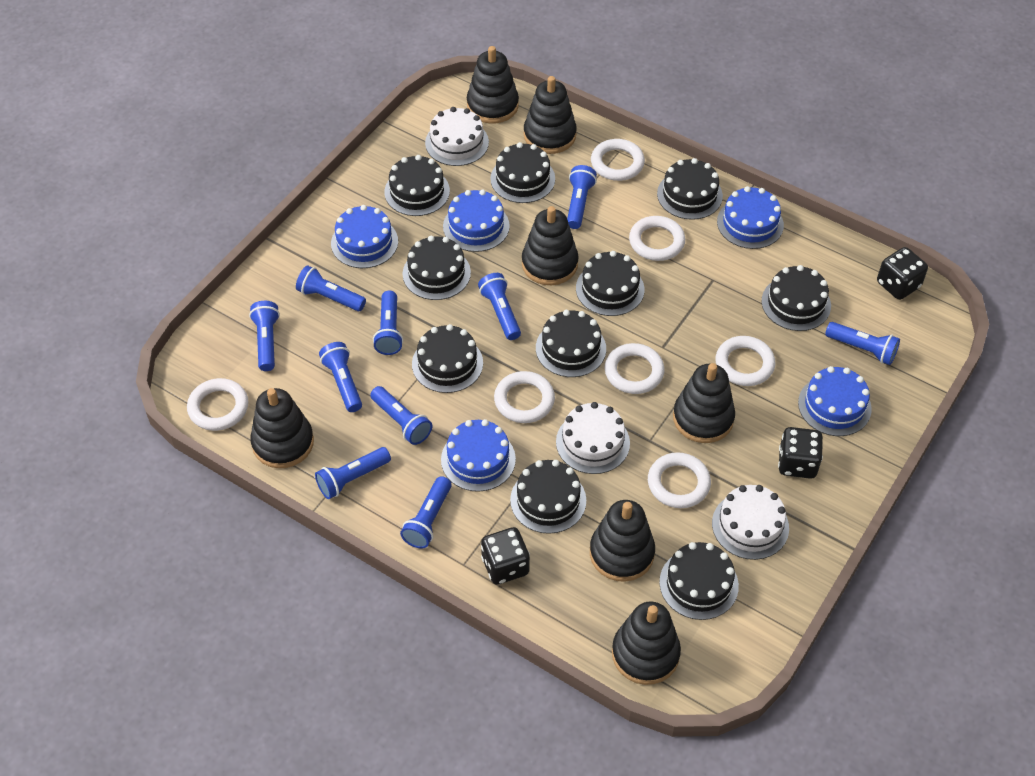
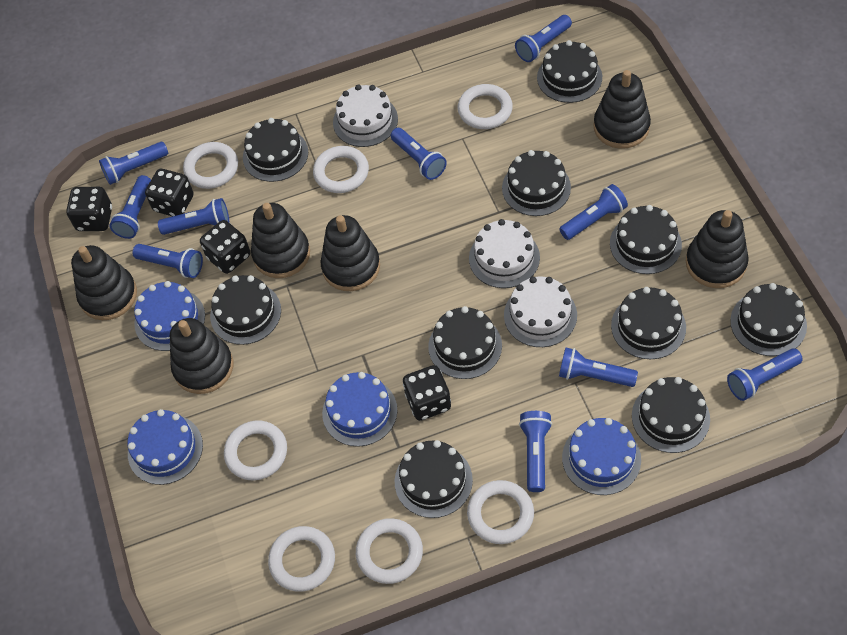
black dice: [481,527,530,585] [778,427,823,479] [877,247,928,300] = 3 -> [66,187,112,231] [145,169,194,216] [200,220,250,274] [403,365,451,421] = 4
black stacking toy: [250,388,314,468] [467,46,519,123] [522,206,579,285] [524,76,577,154] [590,500,655,582] [612,601,681,685] [673,363,735,443] = 7 -> [71,245,137,320] [170,318,233,394] [251,203,310,278] [321,215,380,291] [593,70,651,149] [686,210,749,288] = 6
blue cake: [331,205,398,268] [441,419,516,492] [443,190,510,252] [717,186,784,249] [798,366,872,436] = 5 -> [127,409,203,485] [134,281,205,351] [322,372,397,447] [562,418,641,495] = 4

